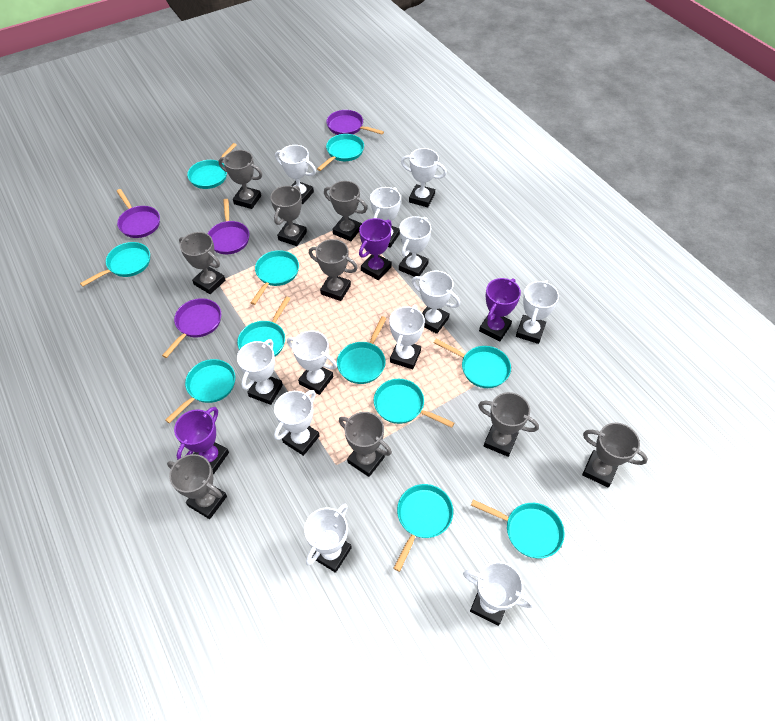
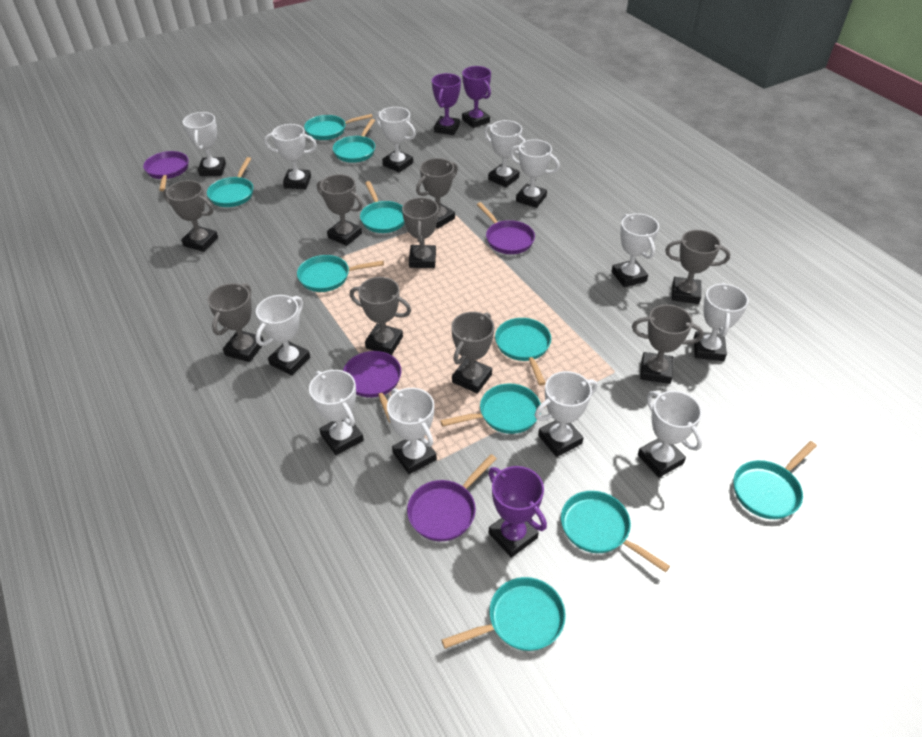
turquoise pan: [80,242,150,287] [165,359,236,423] [187,143,237,189] [237,296,291,357] [251,250,299,305] [317,134,364,171] [337,316,387,384] [374,379,454,428] [393,484,453,572] [434,339,511,388] [471,500,564,558] = 11 -> [207,157,253,207] [297,255,384,292] [304,114,373,140] [333,119,375,163] [360,181,405,233] [440,383,541,434] [442,577,566,651] [495,318,551,386] [561,491,670,572] [734,441,817,519] = 10

